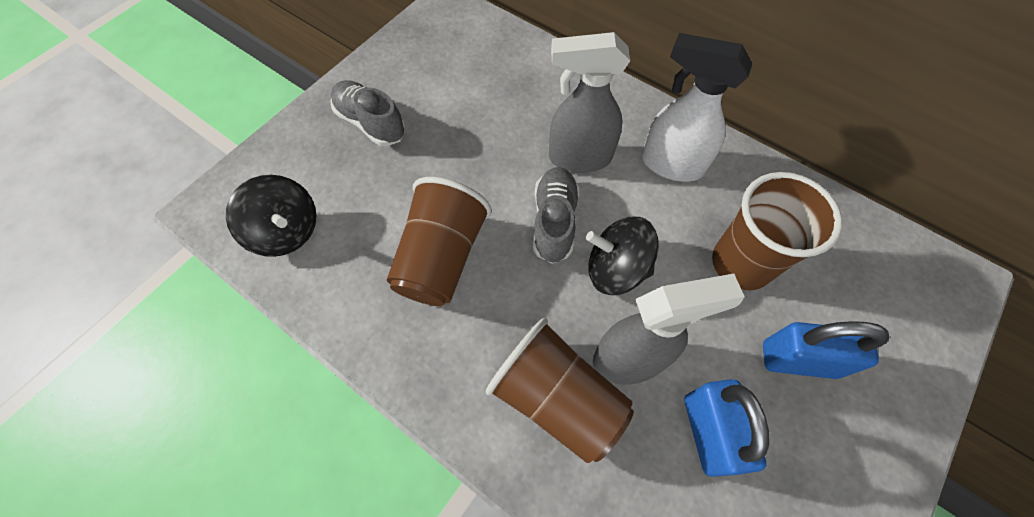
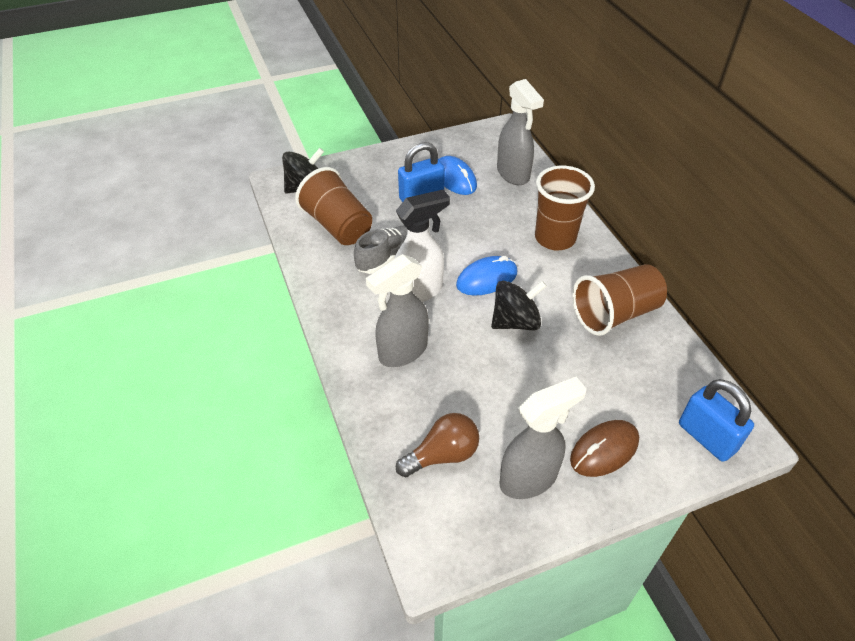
blue mouse: none = 0 -> [439,156,477,195] [456,256,517,296] = 2
brown light bulb: none = 0 -> [396,413,479,477] = 1
brown mouse: none = 0 -> [570,420,639,477] = 1
grey shoe: [331,80,406,146] [533,167,579,264] = 2 -> [354,225,408,274] = 1
grey spray bottle: [549,32,630,173] [593,274,745,384] = 2 -> [366,254,429,367] [497,79,544,185] [500,377,586,499] = 3

